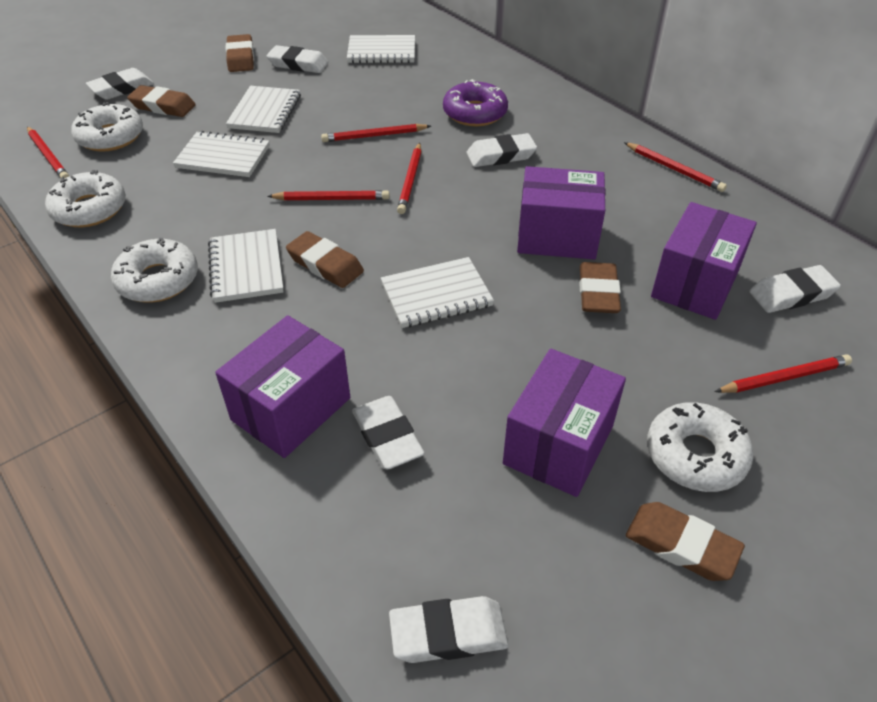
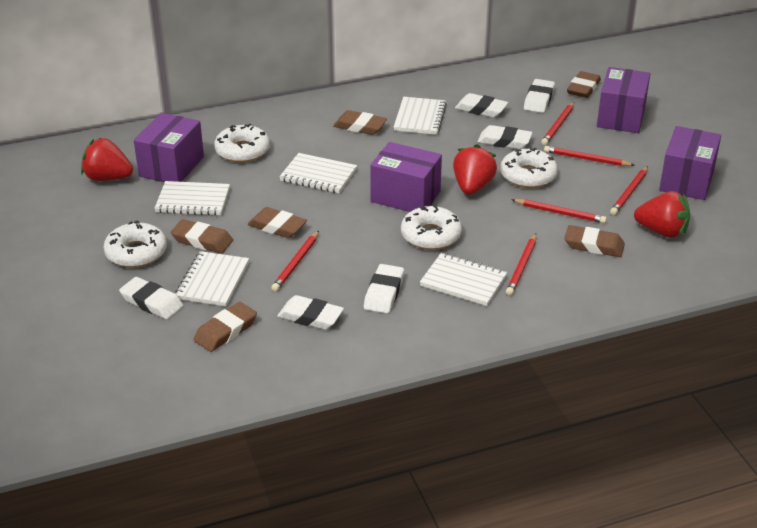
brown eraser: [127,85,196,117] [226,34,254,72] [286,231,364,288] [579,262,621,313] [626,502,745,581] = 5 -> [171,219,233,253] [194,302,257,352] [248,207,307,238] [333,110,387,135] [564,225,625,257] [567,71,601,98] = 6
purple donut: [443,79,508,126] = 1 -> none = 0
red strawberry: none = 0 -> [81,138,133,181] [453,144,497,195] [634,191,690,238] = 3

